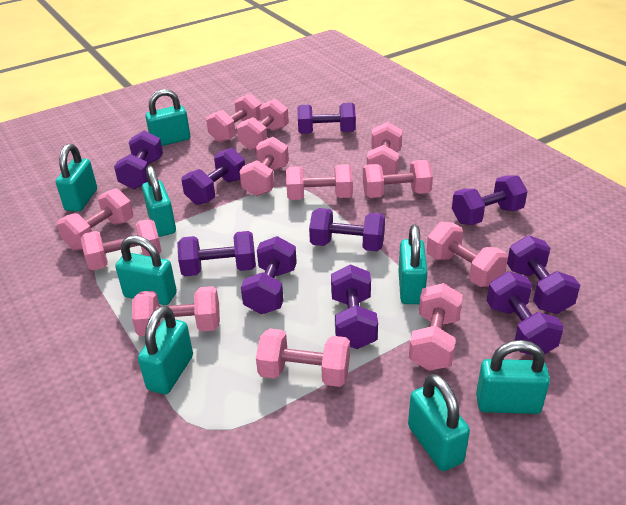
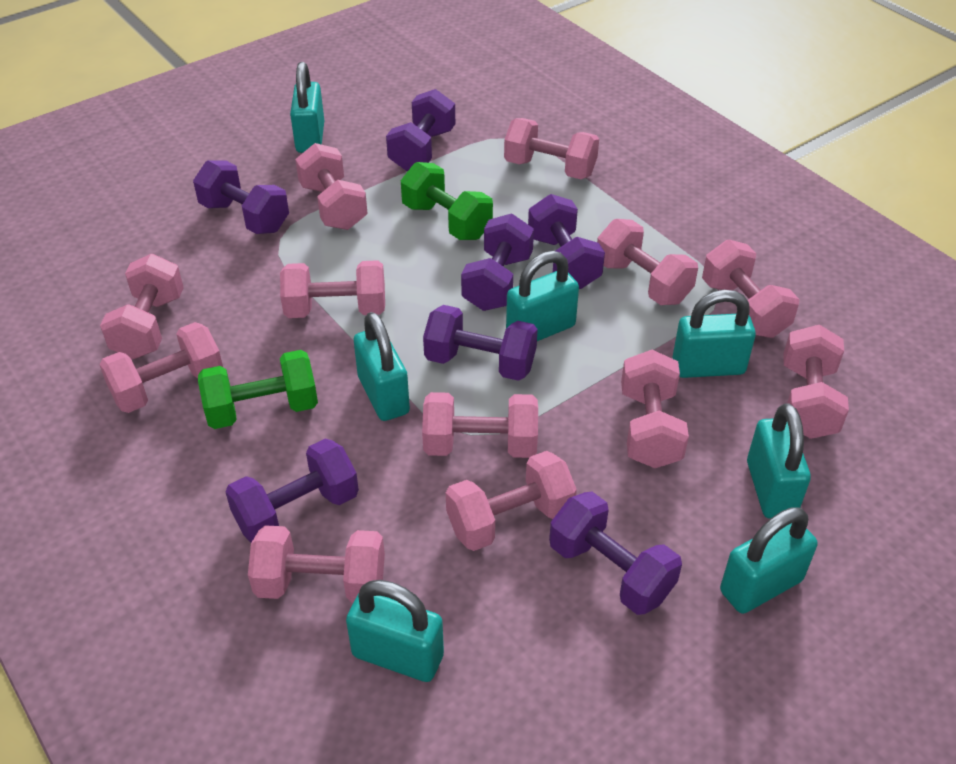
green dumbbell: none = 0 -> [198,350,318,429] [401,162,493,240] = 2
purple dumbbell: [114,131,163,189] [177,231,256,276] [182,148,245,205] [241,236,297,314] [297,103,356,134] [309,208,385,251] [331,264,378,349] [452,175,528,225] [487,271,564,355] [507,235,580,314] = 10 -> [193,160,289,234] [225,438,359,542] [386,89,455,171] [423,305,538,381] [461,213,534,311] [528,194,605,289] [549,492,682,615] = 7
turquoise padlock: [56,144,97,212] [115,236,177,305] [138,306,193,394] [142,166,176,237] [145,89,190,146] [398,225,427,304] [408,374,470,471] [476,340,550,414] = 8 -> [290,62,324,153] [346,580,444,682] [354,312,410,421] [506,251,579,341] [672,290,756,378] [720,507,817,614] [747,403,811,519] = 7

